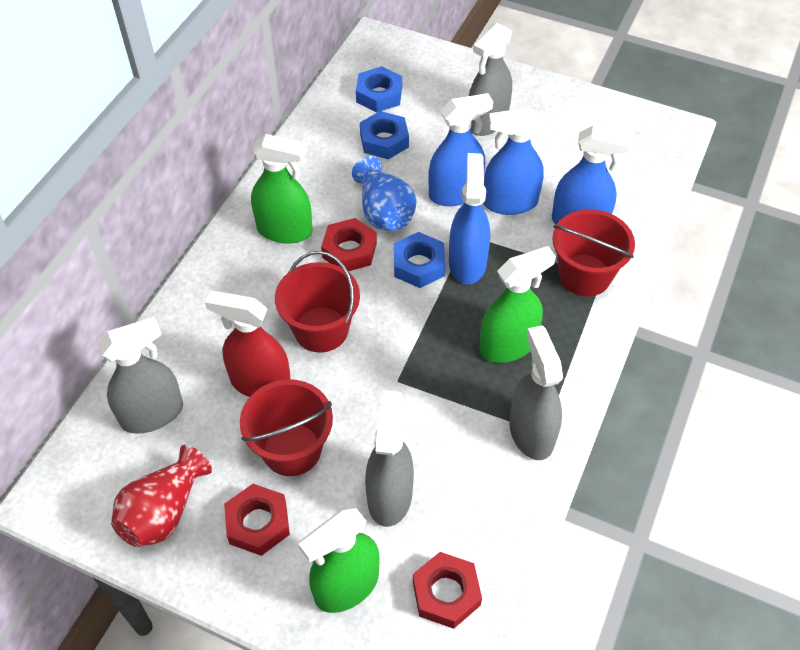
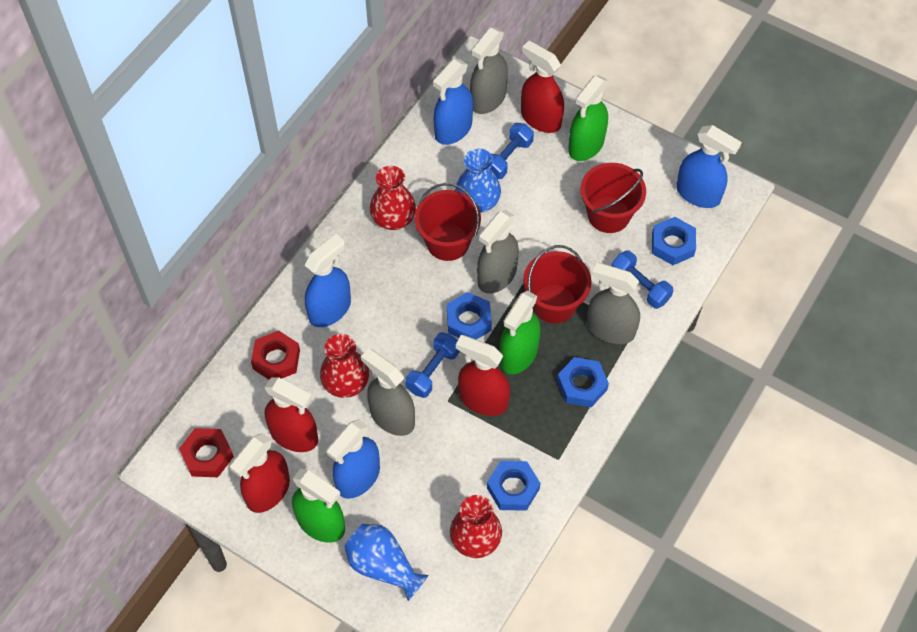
blue dumbbell: none = 0 -> [405,332,460,398] [490,123,534,179] [611,250,673,309] = 3
blue nut: [356,66,402,112] [360,111,409,159] [394,232,445,288] = 3 -> [447,292,492,340] [487,461,541,511] [557,357,609,407] [652,217,696,265] = 4
blue vase: [352,156,417,230] = 1 -> [344,524,429,601] [455,148,501,213] = 2
red nut: [224,484,290,556] [321,218,377,271] [413,552,482,629] = 3 -> [179,428,234,477] [251,331,300,380] = 2
red spray bottle: [205,291,291,397] = 1 -> [230,433,290,513] [265,377,318,452] [456,335,510,416] [521,41,564,133] = 4
red vase: [111,445,212,547] = 1 -> [320,334,369,398] [370,166,416,230] [450,495,502,558] = 3

